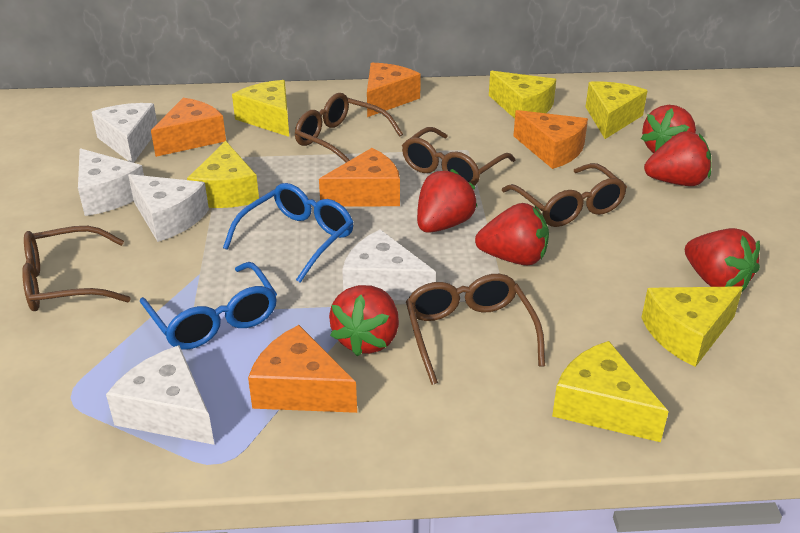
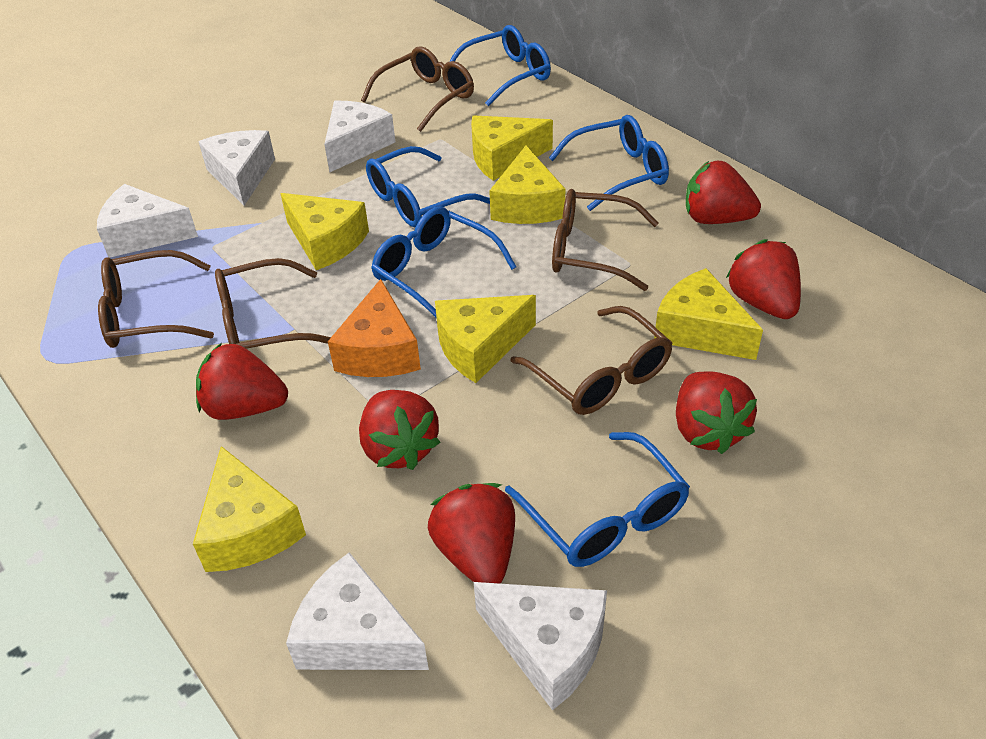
blue glasses: [140,262,277,350] [223,183,354,283] = 2 -> [366,146,490,227] [371,207,516,318] [449,25,551,106] [505,432,690,567] [549,115,669,211] = 5
orange cheese: [151,98,226,157] [248,325,357,413] [319,148,400,206] [367,63,421,117] [513,110,588,169] = 5 -> [328,279,421,377] = 1

